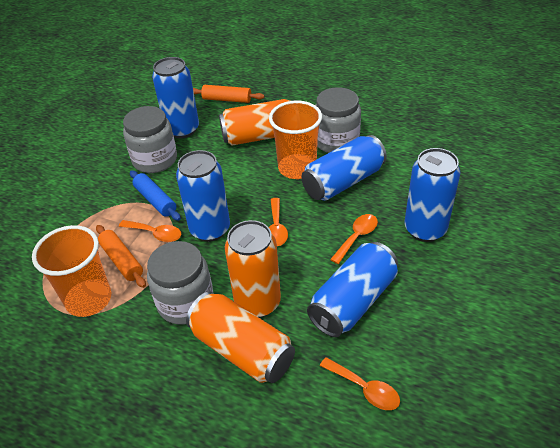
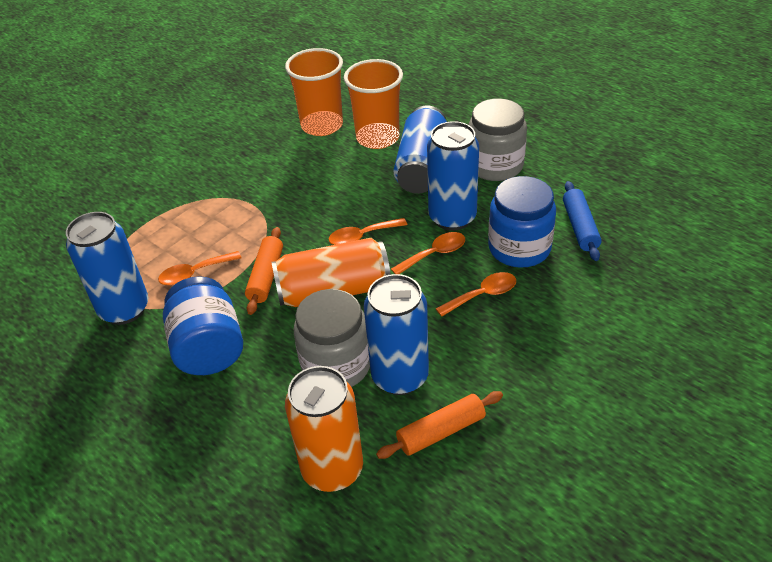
blue can: [152,57,199,138] [176,150,230,242] [301,135,387,201] [307,242,398,337] [405,148,461,242] = 5 -> [66,212,148,325] [364,274,429,395] [394,105,447,194] [427,121,479,231] = 4
blue jar: none = 0 -> [163,276,243,375] [488,176,556,268] = 2
grey jar: [123,106,177,173] [147,241,213,325] [315,87,361,153] = 3 -> [294,289,370,387] [468,98,527,181] = 2
orange can: [186,292,295,383] [219,99,295,145] [225,220,281,318] = 3 -> [271,238,391,307] [285,366,363,492] = 2

